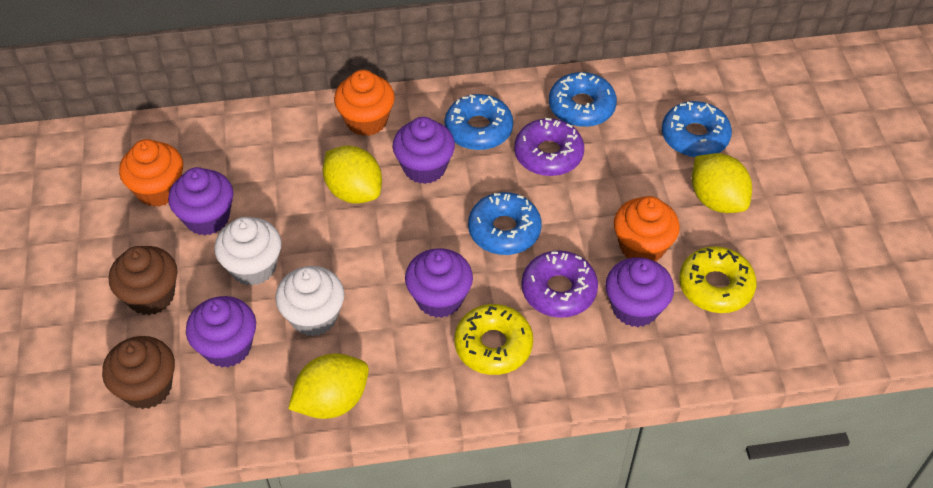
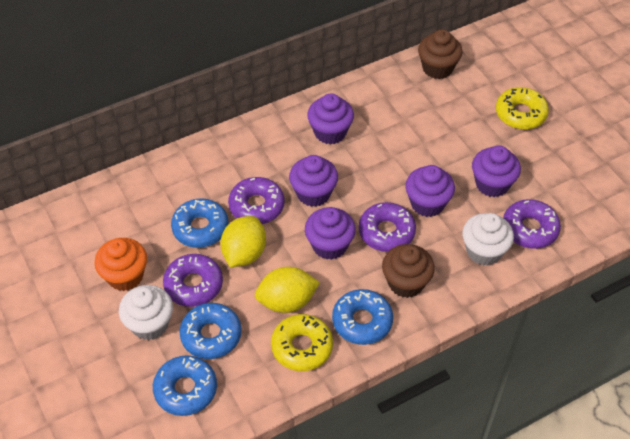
orange cupcake: [119,139,183,207] [334,70,395,136] [614,196,680,261] = 3 -> [95,238,147,291] = 1
purple donut: [514,118,584,176] [522,250,598,318] = 2 -> [163,254,223,307] [228,177,285,224] [359,202,416,252] [503,199,561,249] = 4
yellow lemon: [288,353,369,419] [323,145,382,203] [692,153,752,213] = 3 -> [220,216,266,267] [255,267,320,313] = 2

